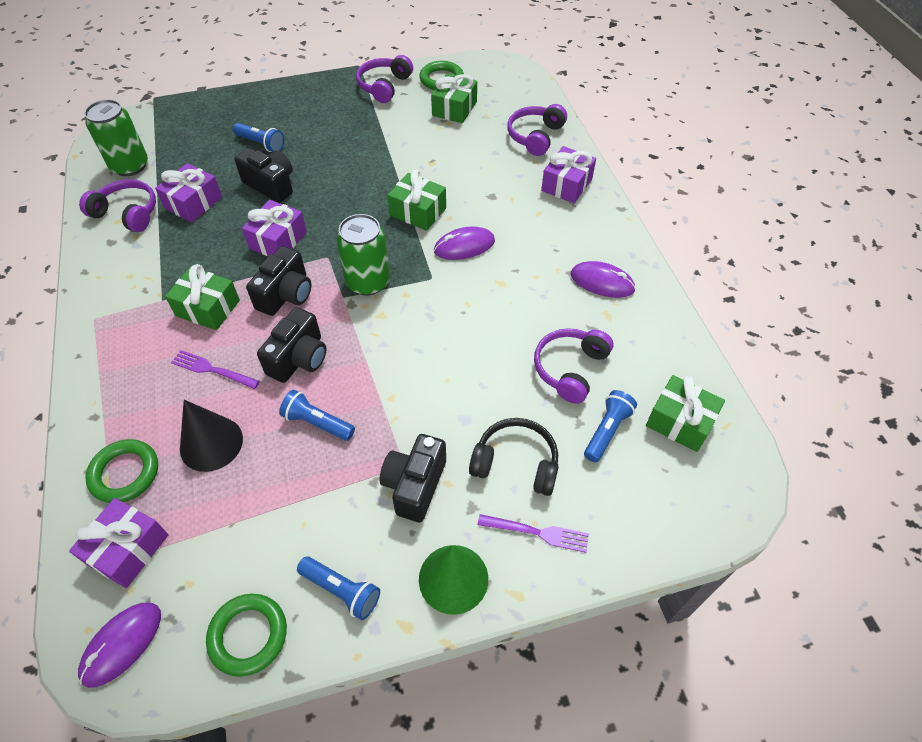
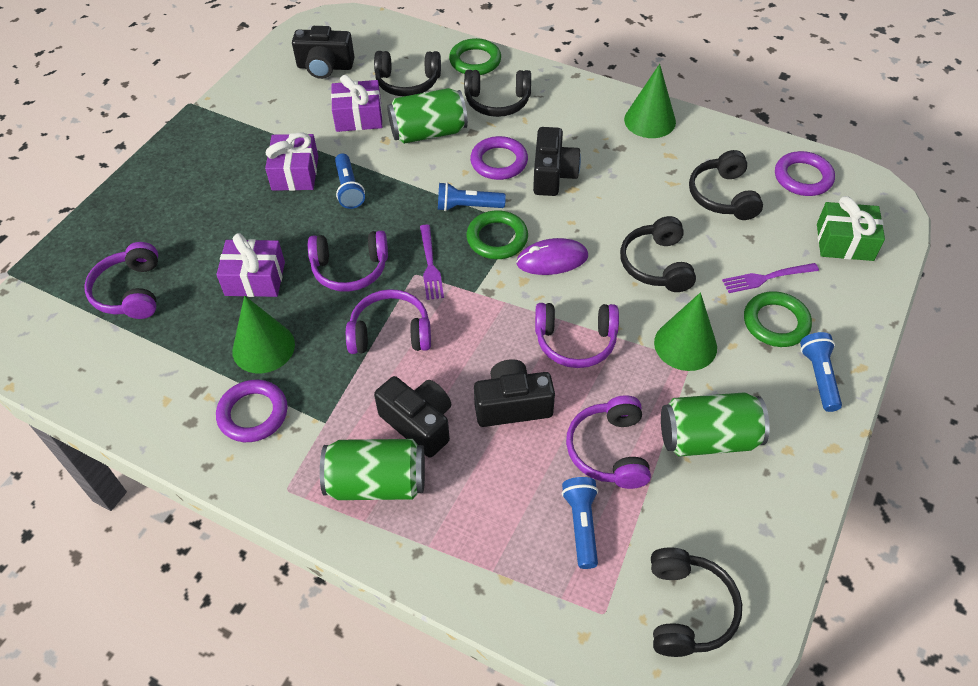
black cone: [180,400,243,472] = 1 -> none = 0
black headphones: [469,418,559,496] = 1 -> [374,51,441,96] [464,70,531,117] [620,216,696,292] [651,547,742,657] [689,150,763,220] = 5
green can: [84,99,148,176] [337,214,390,296] = 2 -> [320,439,425,500] [387,88,468,144] [661,392,770,457] = 3
green cone: [419,545,488,615] = 1 -> [232,296,295,373] [624,64,676,138] [654,292,717,371] = 3
green gift: [165,264,240,330] [387,170,446,231] [431,73,477,123] [646,375,725,452] = 4 -> [817,196,885,261] = 1
purple gift: [69,498,169,588] [155,163,222,222] [242,200,307,256] [541,146,596,203] = 4 -> [216,233,285,297] [265,132,318,191] [331,75,382,132] = 3
purple headphones: [79,179,156,232] [356,55,413,103] [507,104,567,156] [534,328,613,404] = 4 -> [84,242,158,319] [308,231,388,292] [346,289,431,354] [535,303,619,368] [566,395,651,489] = 5
purple mouse: [78,603,161,688] [434,226,495,260] [570,261,636,298] = 3 -> [516,238,588,275] = 1
purple ring: none = 0 -> [216,380,288,442] [470,136,528,180] [775,151,835,196] = 3

